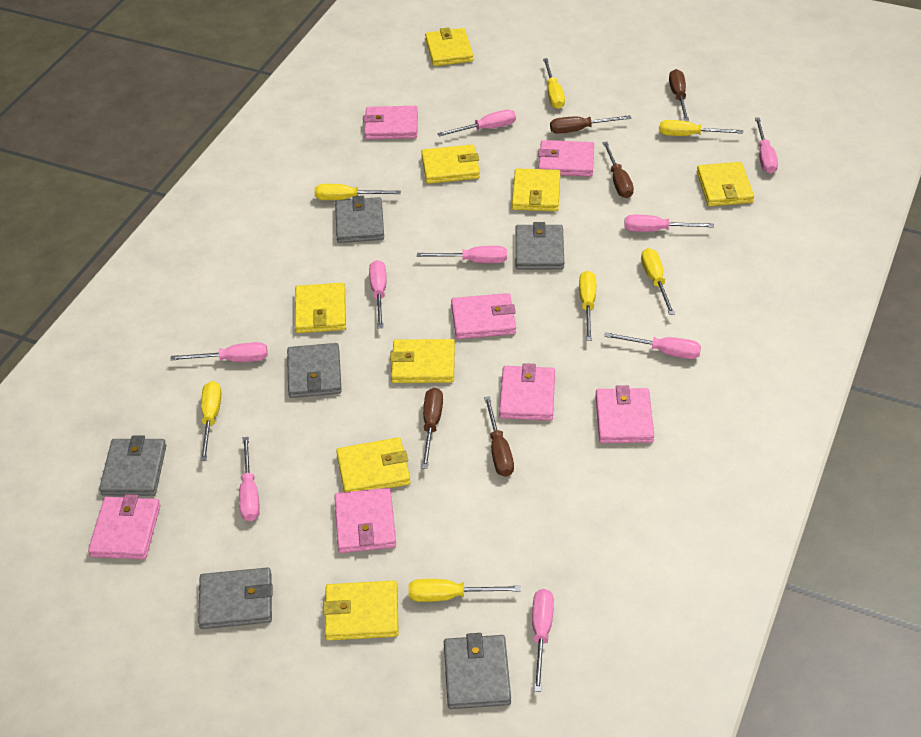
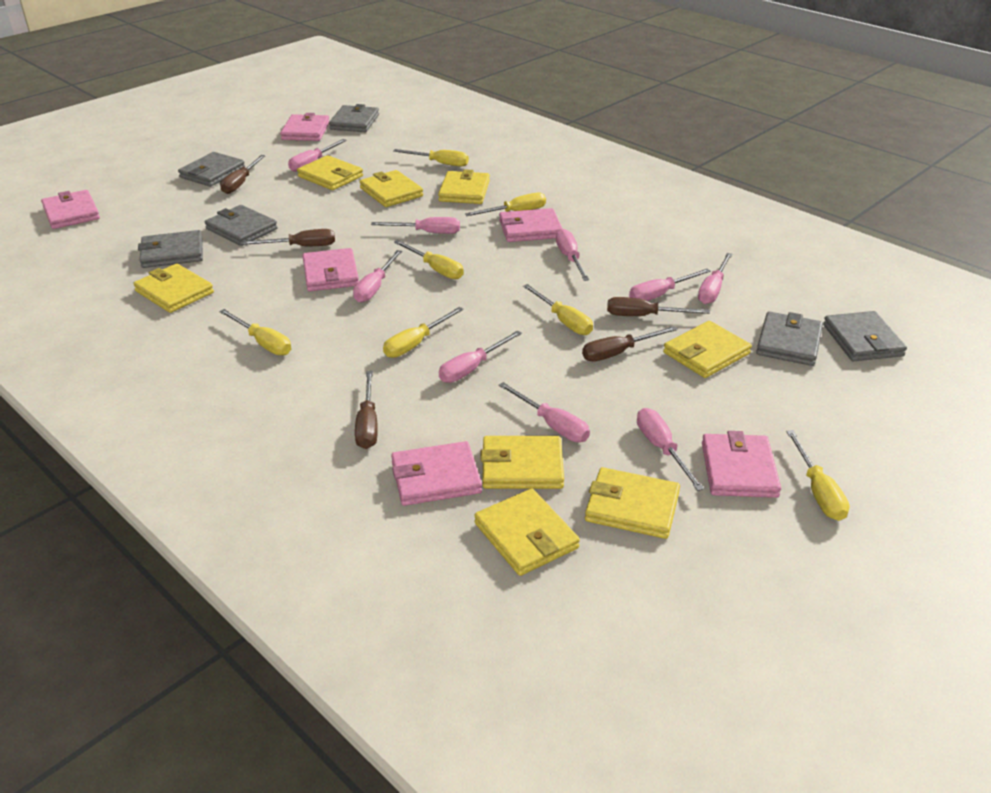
pink wallet: [88,494,160,559] [334,488,396,553] [363,106,418,139] [451,293,516,339] [499,363,555,421] [538,140,594,177] [595,385,654,443] = 7 -> [41,190,100,229] [280,113,329,141] [302,248,359,291] [391,441,482,506] [499,208,563,242] [702,431,781,498] = 6

